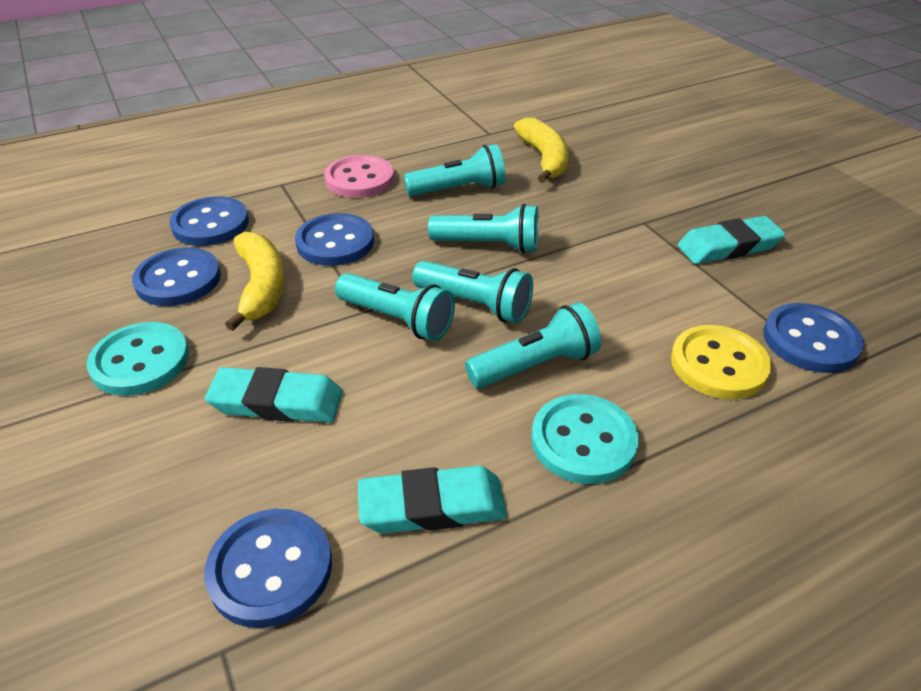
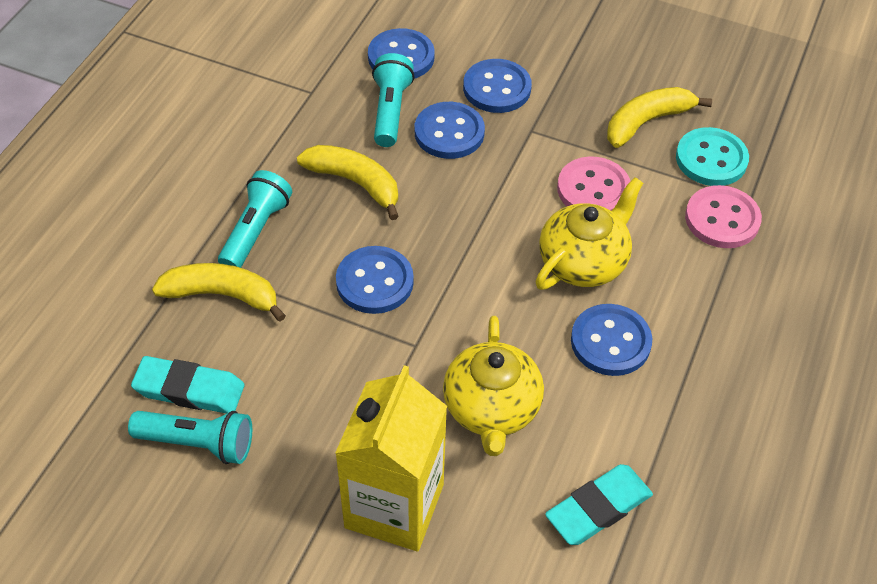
pink button: [324,155,394,198] = 1 -> [557,157,630,211] [685,185,762,248] = 2
turquoise button: [87,322,189,396] [531,394,639,484] = 2 -> [676,127,749,186] = 1
turquoise eraser: [205,367,343,423] [358,466,507,534] [678,216,785,264] = 3 -> [131,356,244,414] [545,464,653,545] = 2
turquoise flashlight: [335,273,455,341] [404,144,506,196] [412,261,533,323] [428,204,539,253] [465,302,601,388] = 5 -> [128,411,252,464] [218,170,292,268] [372,53,414,147] = 3
yellow banana: [225,232,284,331] [514,118,569,183] = 2 -> [152,263,286,322] [297,145,399,220] [607,87,712,148] = 3
yellow button: [671,325,771,399] = 1 -> none = 0
yellow carton: none = 0 -> [335,365,447,552] = 1
yellow teapot: none = 0 -> [443,316,544,456] [535,177,643,290] = 2

